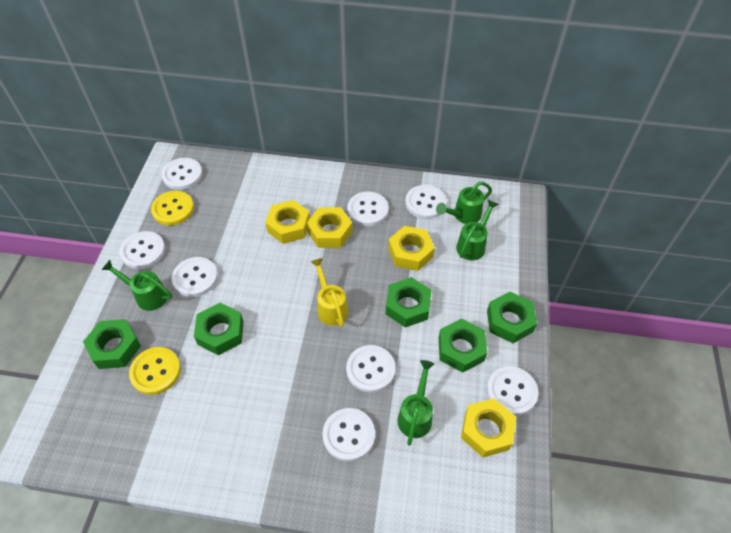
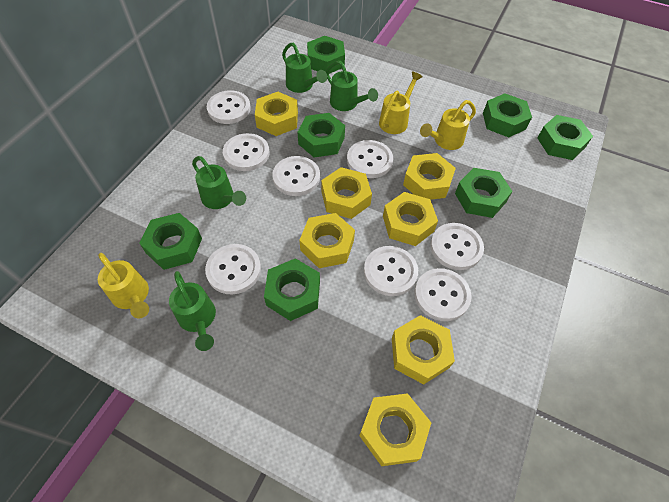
green nut: [83,319,141,369] [194,303,244,356] [386,277,431,328] [439,319,487,373] [487,292,537,343] = 5 -> [139,213,202,270] [264,258,320,321] [298,113,345,157] [307,36,345,74] [455,168,513,218] [483,93,532,138] [537,115,593,160] = 7
yellow button: [129,347,181,395] [151,191,194,225] = 2 -> none = 0
yellow nut: [265,200,310,244] [307,207,352,248] [388,226,435,271] [461,398,516,458] = 4 -> [255,92,298,136] [299,213,355,268] [321,167,372,219] [359,393,431,466] [383,192,438,246] [392,315,455,384] [403,153,456,200] = 7
yellow watering can: [311,258,348,327] = 1 -> [98,253,149,318] [379,71,423,134] [420,100,476,150] = 3

